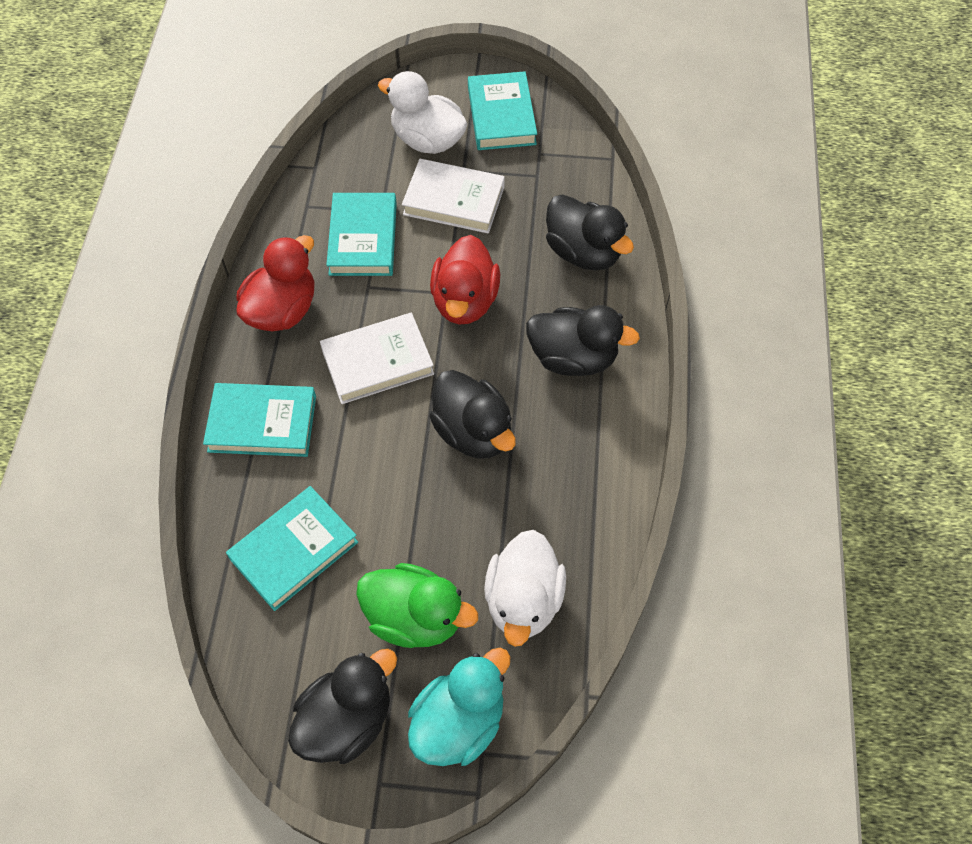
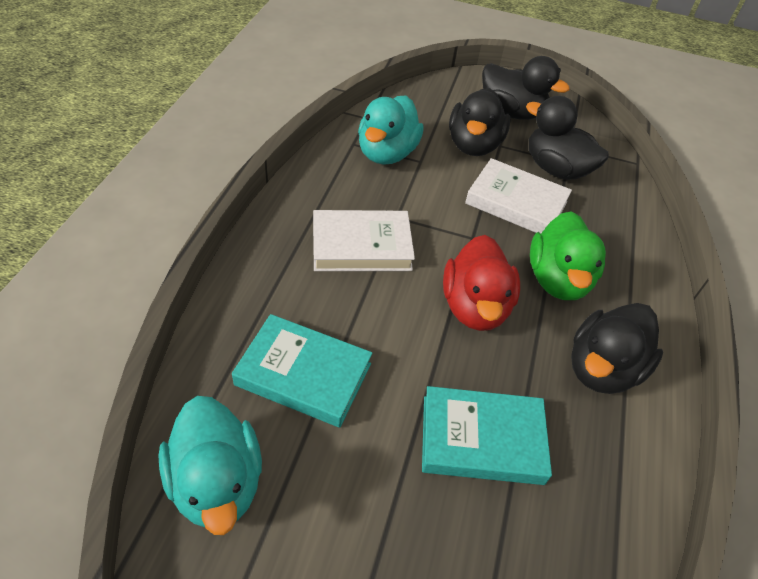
red duck: [236,235,315,332] [430,235,500,324] = 2 -> [443,235,520,331] = 1
turquoise book: [203,383,316,457] [226,486,358,611] [326,193,397,276] [468,71,537,150] = 4 -> [232,314,373,428] [422,386,552,485] = 2
turquoise duck: [408,648,510,766] = 1 -> [158,396,262,535] [358,95,424,165] = 2
white duck: [378,71,468,154] [484,530,566,647] = 2 -> none = 0

